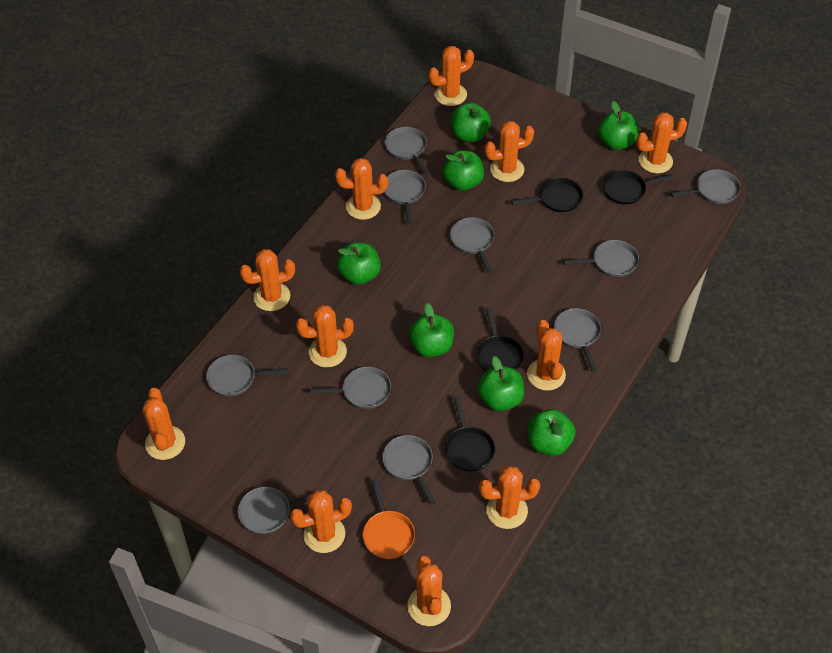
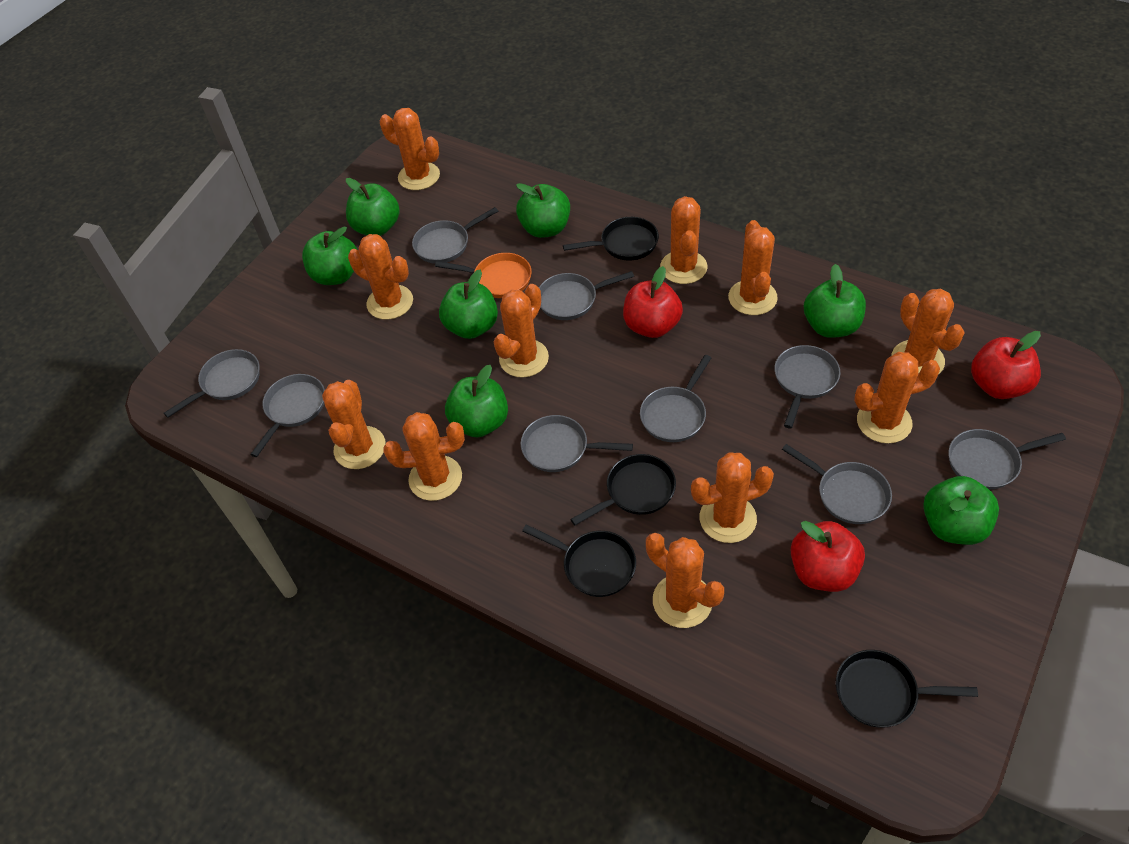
grey pan: [206,355,288,396] [238,487,309,534] [309,367,391,409] [382,435,436,505] [384,170,426,224] [385,127,429,175] [450,217,495,273] [554,308,601,372] [564,240,639,277] [670,169,741,204] = 10 -> [164,349,260,418] [250,374,325,457] [412,207,498,264] [520,415,633,472] [539,271,634,320] [640,355,711,442] [774,345,840,429] [782,444,892,524] [948,429,1066,489] = 9
red apple: none = 0 -> [623,266,683,338] [791,521,865,592] [971,331,1041,399] = 3

